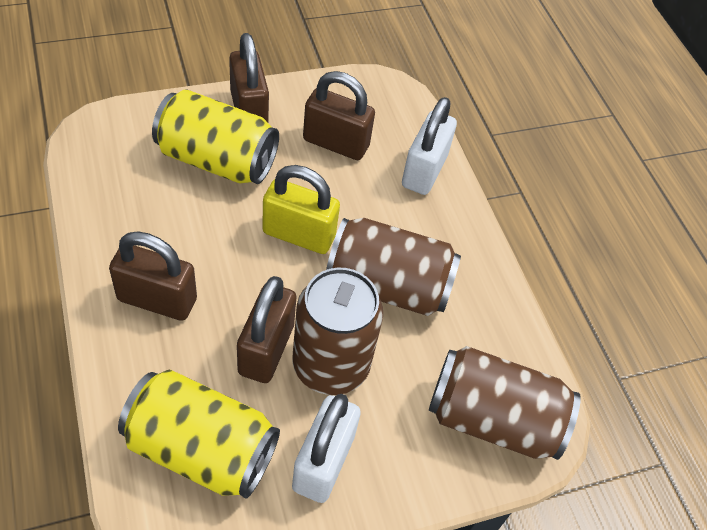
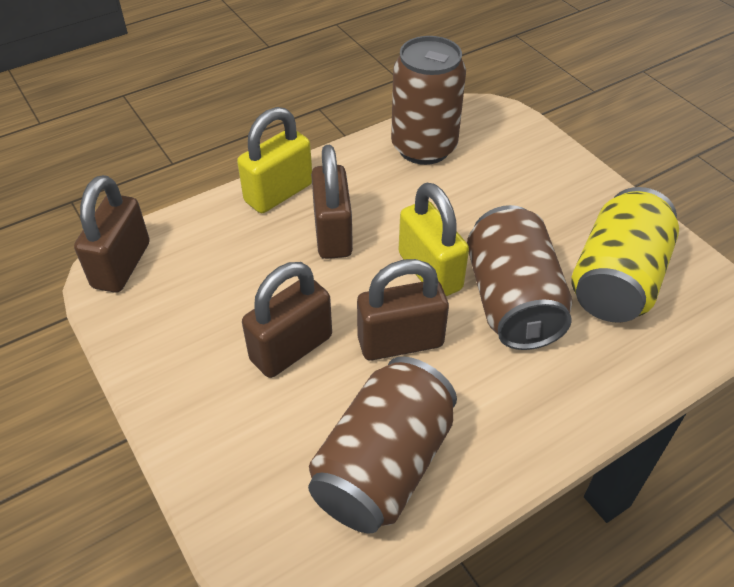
white padlock: [292,394,361,503] [402,97,457,195] = 2 -> none = 0
yellow can: [118,370,280,499] [152,89,279,184] = 2 -> [571,187,679,323] = 1
yellow padlock: [262,165,340,254] = 1 -> [237,107,312,213] [398,183,469,296] = 2

